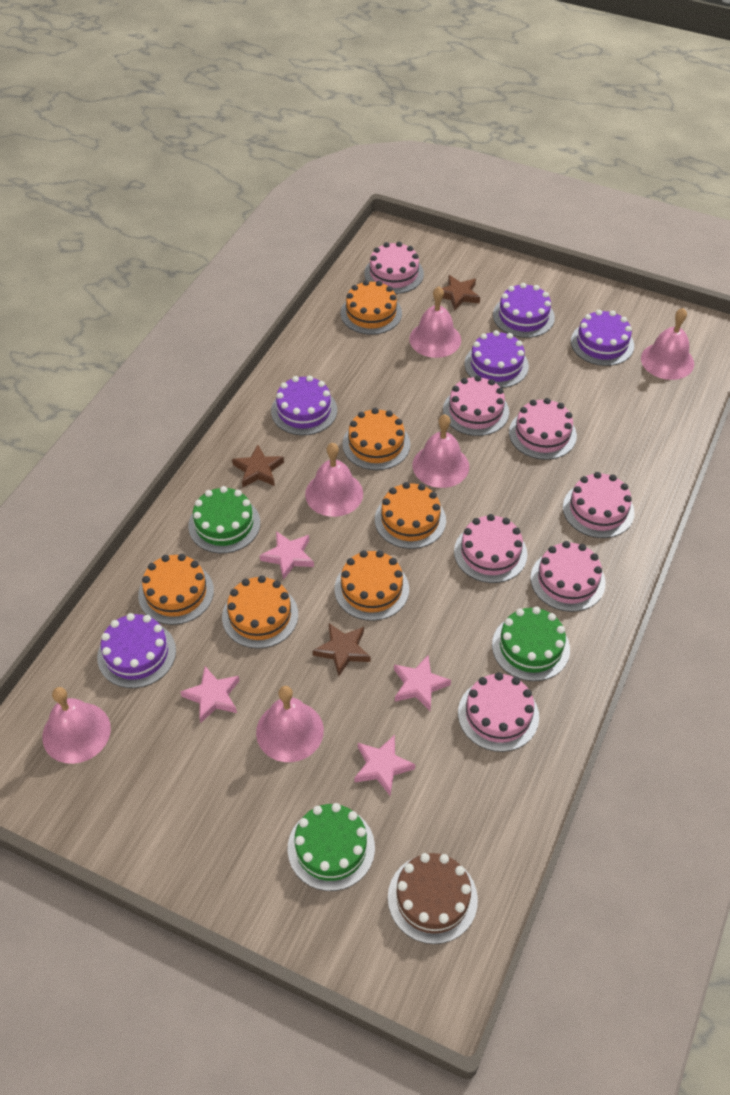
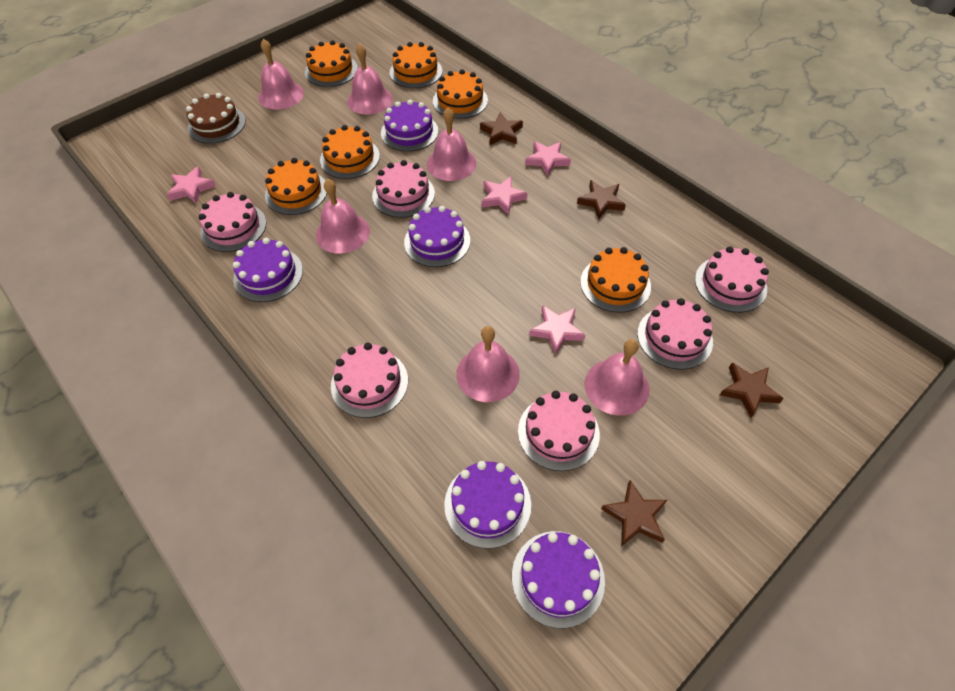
brown star: [232,444,284,487] [313,623,371,677] [442,275,480,311] = 3 -> [480,112,523,145] [577,180,626,220] [601,480,667,546] [720,363,784,418] = 4
green cake: [188,486,260,553] [288,803,375,891] [492,607,570,681] = 3 -> none = 0
pink cake: [364,241,424,294] [443,375,509,436] [454,514,527,583] [458,672,539,752] [509,398,577,460] [531,541,606,612] [563,472,635,538] = 7 -> [199,192,267,252] [331,343,408,418] [372,160,435,218] [518,391,600,471] [637,298,713,370] [695,246,769,313] = 6

